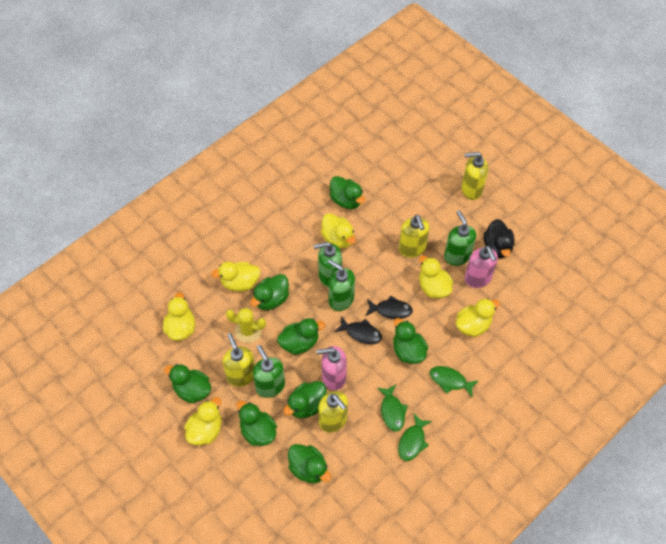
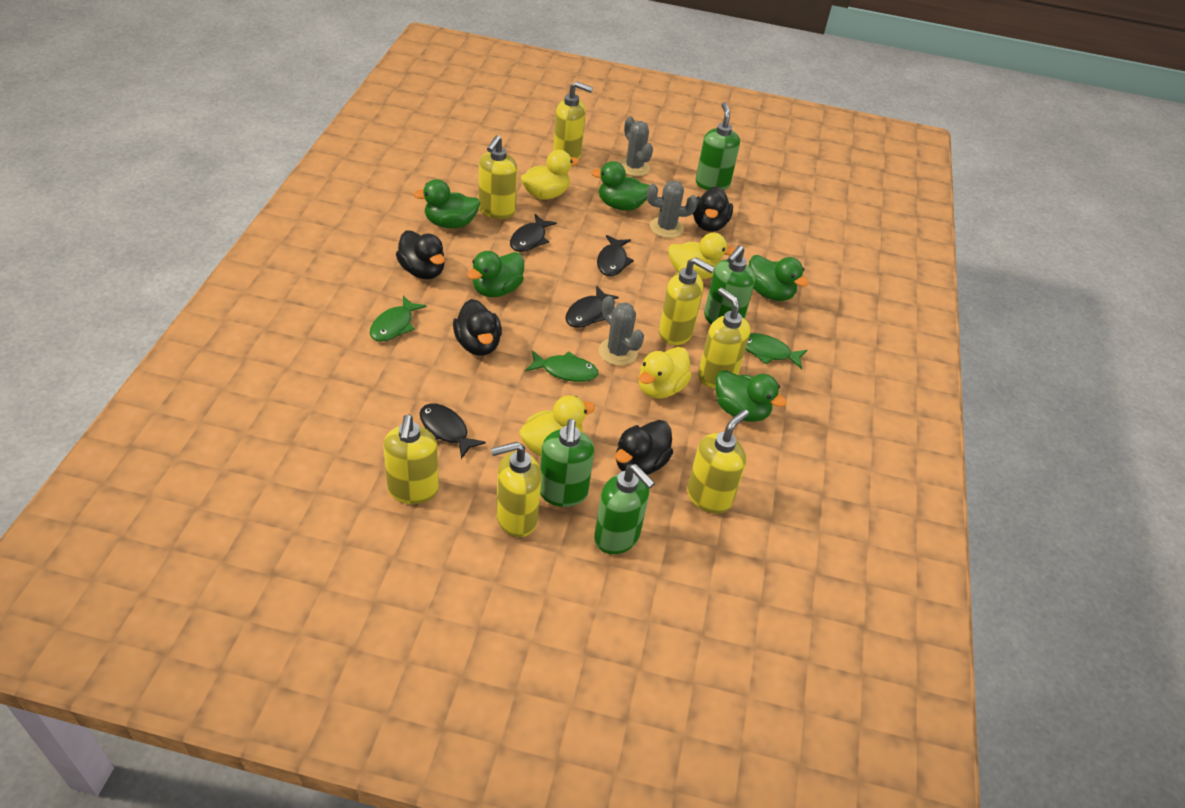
black duck: [484,219,515,258] = 1 -> [396,230,445,279] [453,299,502,356] [615,420,673,475] [693,186,733,232] = 4
black fish: [334,316,382,344] [366,295,413,319] = 2 -> [420,403,486,459] [510,214,557,252] [565,286,619,328] [597,235,634,276] = 4
green duck: [164,364,211,403] [237,401,277,446] [250,274,289,310] [277,318,325,355] [283,381,327,418] [288,444,331,483] [329,176,365,209] [393,318,428,364] = 8 -> [413,179,480,228] [467,251,524,297] [591,161,650,211] [715,370,787,422] [749,255,809,301] = 5
grey cactus: none = 0 -> [599,296,644,366] [619,116,653,176] [647,180,698,238] = 3
pink soap dispenser: [317,346,347,391] [465,246,498,288] = 2 -> none = 0
yellow cactus: [226,308,266,343] = 1 -> none = 0
yellow duck: [163,292,195,341] [184,397,221,446] [211,262,260,292] [321,213,356,248] [419,256,453,298] [455,298,500,337] = 6 -> [519,395,595,456] [521,150,579,200] [639,347,692,399] [668,233,735,279] = 4
yellow soap dispenser: [223,333,255,387] [318,391,348,432] [399,214,430,258] [461,152,488,200] = 4 -> [383,415,439,504] [479,136,517,219] [491,442,542,537] [553,81,593,160] [659,257,715,345] [687,409,749,514] [698,288,750,388] = 7

